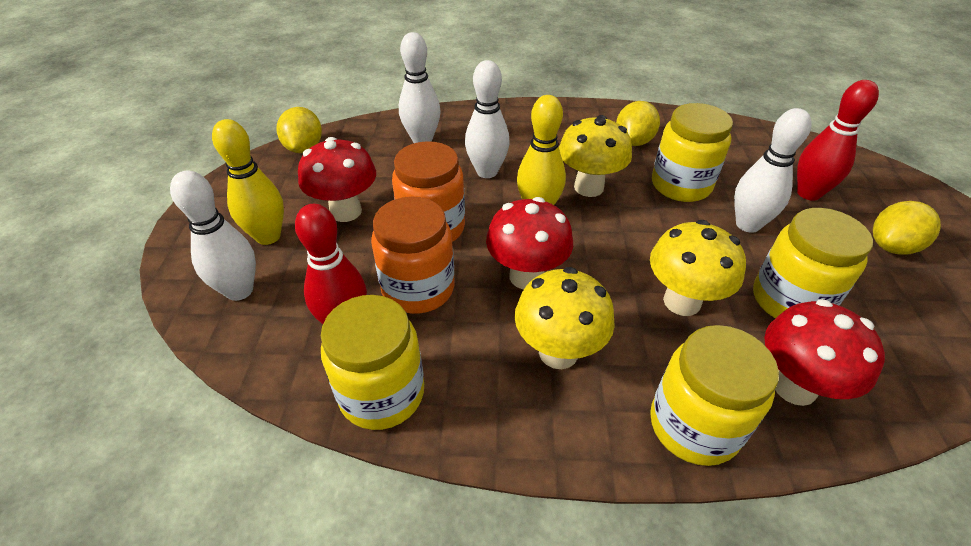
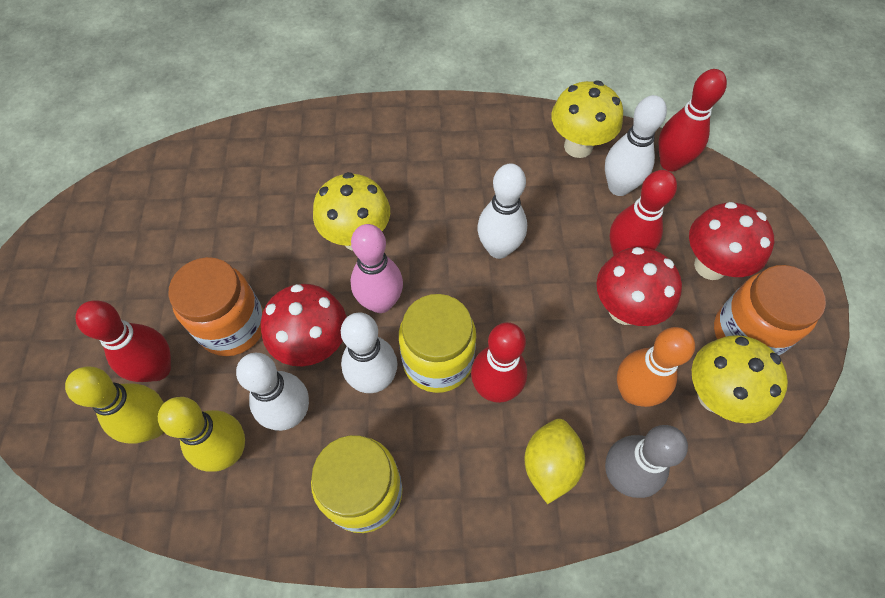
grey bowling pin: none = 0 -> [605,425,688,498] = 1
orange bowling pin: none = 0 -> [617,327,695,407] = 1
pink bowling pin: none = 0 -> [350,224,403,313] = 1
red bowling pin: [295,204,367,324] [797,80,879,201] = 2 -> [76,300,171,382] [471,322,527,403] [610,170,677,255] [659,69,727,171] = 4
yellow jar: [321,295,424,430] [650,325,779,466] [652,103,733,202] [753,208,873,319] = 4 -> [311,435,402,533] [399,294,476,393] = 2
yellow lemon: [277,107,322,153] [616,101,660,146] [873,201,941,255] = 3 -> [524,419,585,504] = 1

